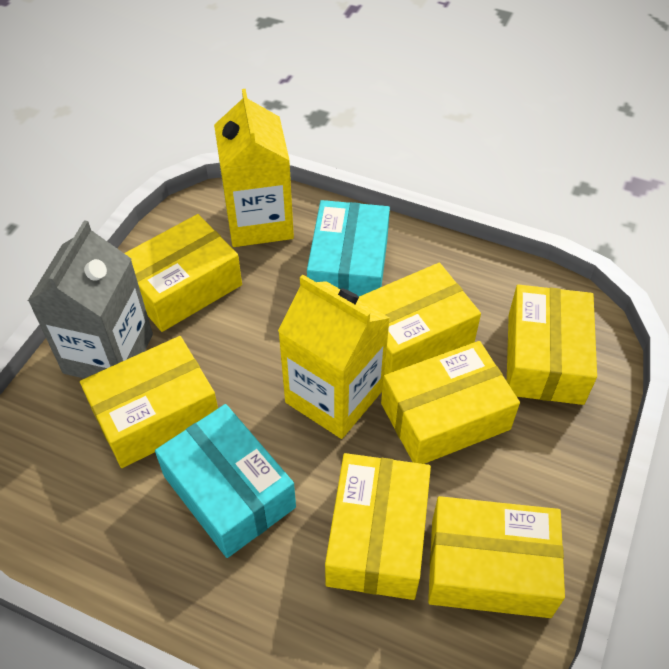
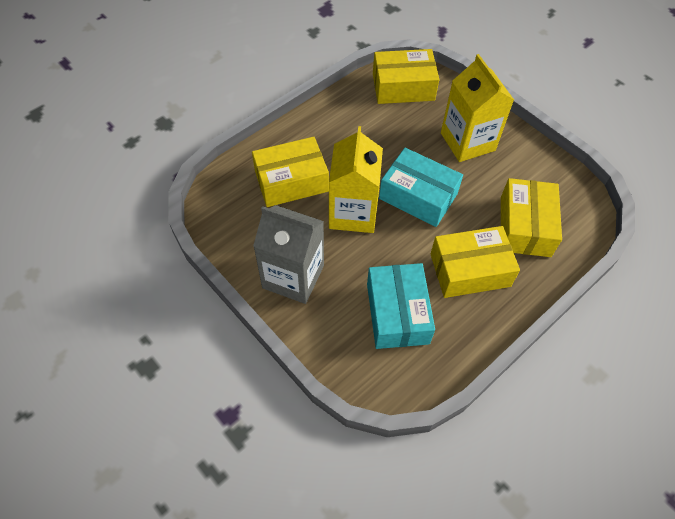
yellow box: [80,336,218,468] [124,214,242,332] [325,453,431,600] [358,263,481,375] [381,341,520,464] [428,496,565,618] [507,285,597,405] = 7 -> [252,137,329,207] [373,49,439,104] [431,226,520,298] [501,178,562,257] = 4

